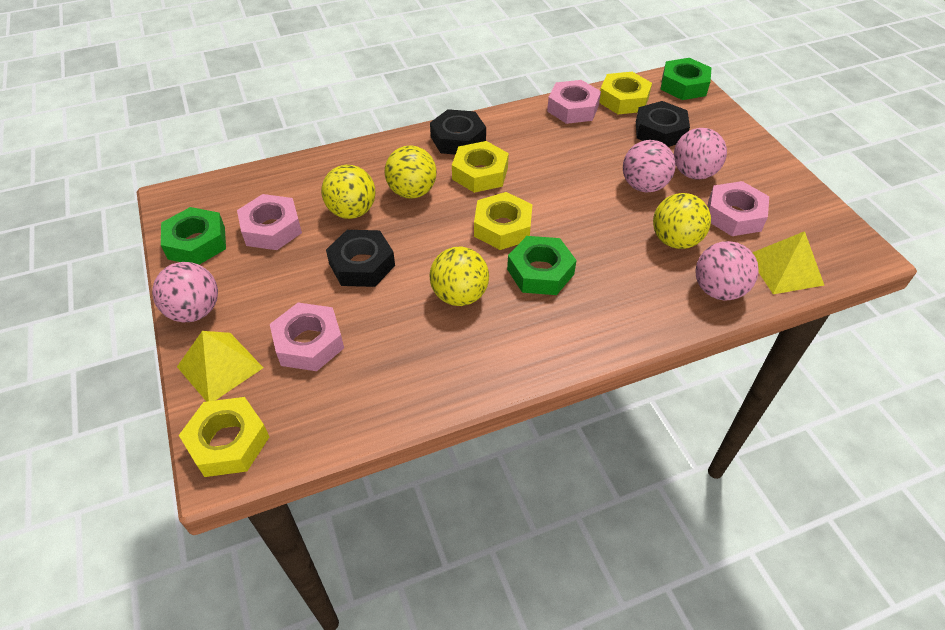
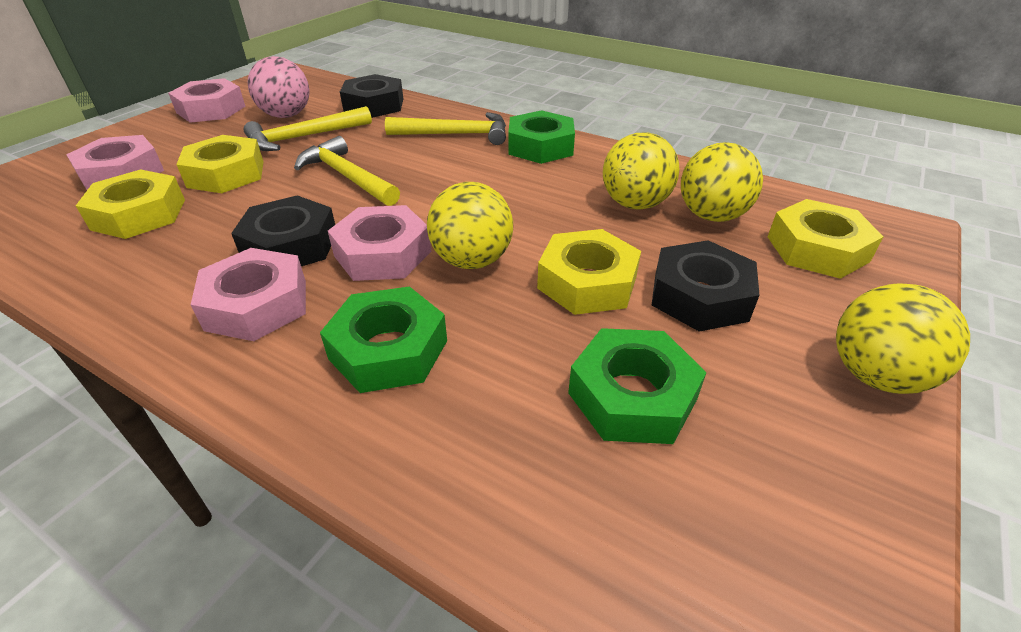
pink ball: [152,262,218,322] [623,140,676,192] [674,128,727,180] [696,241,759,300] = 4 -> [248,56,309,118] = 1
yellow hammer: none = 0 -> [244,106,372,151] [294,136,400,206] [385,112,506,145] = 3
yellow pyramid: [177,331,263,402] [752,231,824,294] = 2 -> none = 0

